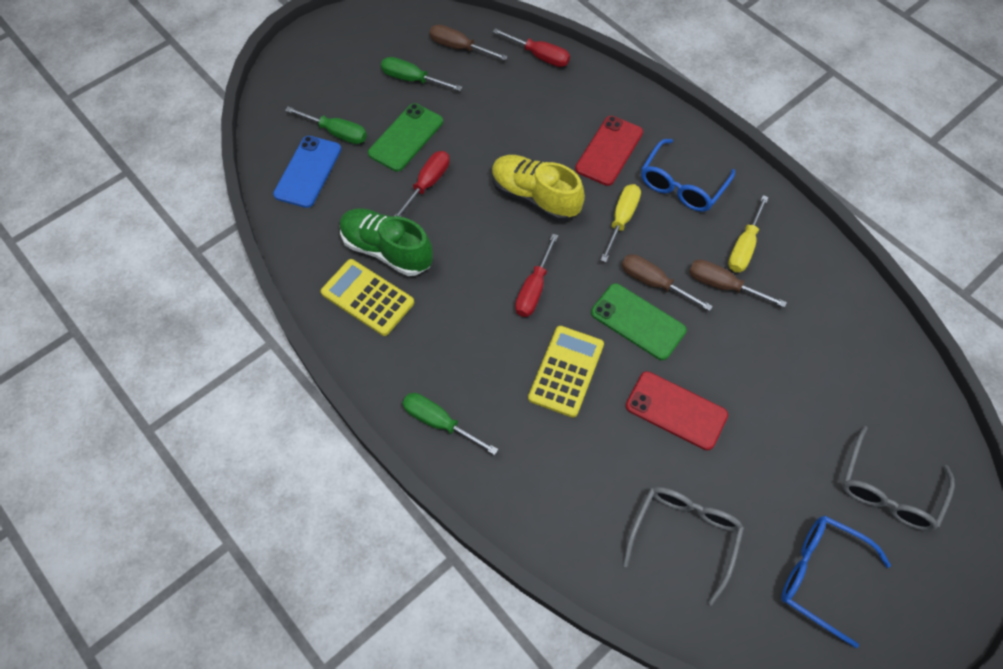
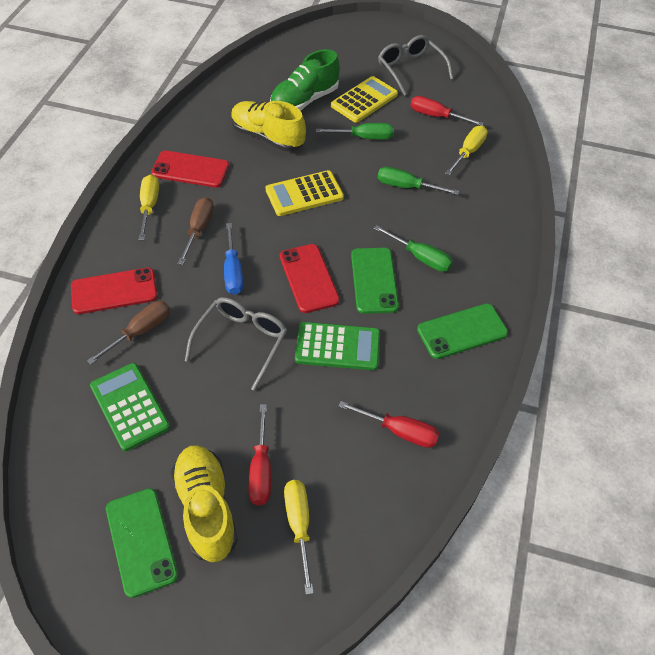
blue glasses: [641,139,735,212] [781,515,891,648] = 2 -> none = 0
blue phone: [273,136,341,208] = 1 -> none = 0
blue screwdriver: none = 0 -> [224,223,243,295] = 1
brown screwdriver: [429,24,508,60] [621,254,713,311] [689,259,787,308] = 3 -> [87,301,170,365] [178,197,214,265] = 2
green calculator: none = 0 -> [90,363,170,451] [295,322,380,370] = 2
green phone: [368,103,443,172] [591,283,687,360] = 2 -> [106,488,178,598] [351,248,399,314] [417,303,508,359] = 3
red phone: [575,116,643,186] [626,371,728,450] = 2 -> [71,267,158,314] [151,151,229,188] [280,244,340,313] = 3
yellow screwdriver: [600,184,641,262] [728,195,769,272] = 2 -> [138,174,159,240] [284,480,314,595] [445,126,488,176] = 3
yellow shoe: [492,155,585,221] = 1 -> [170,445,238,562] [231,101,306,151] = 2

